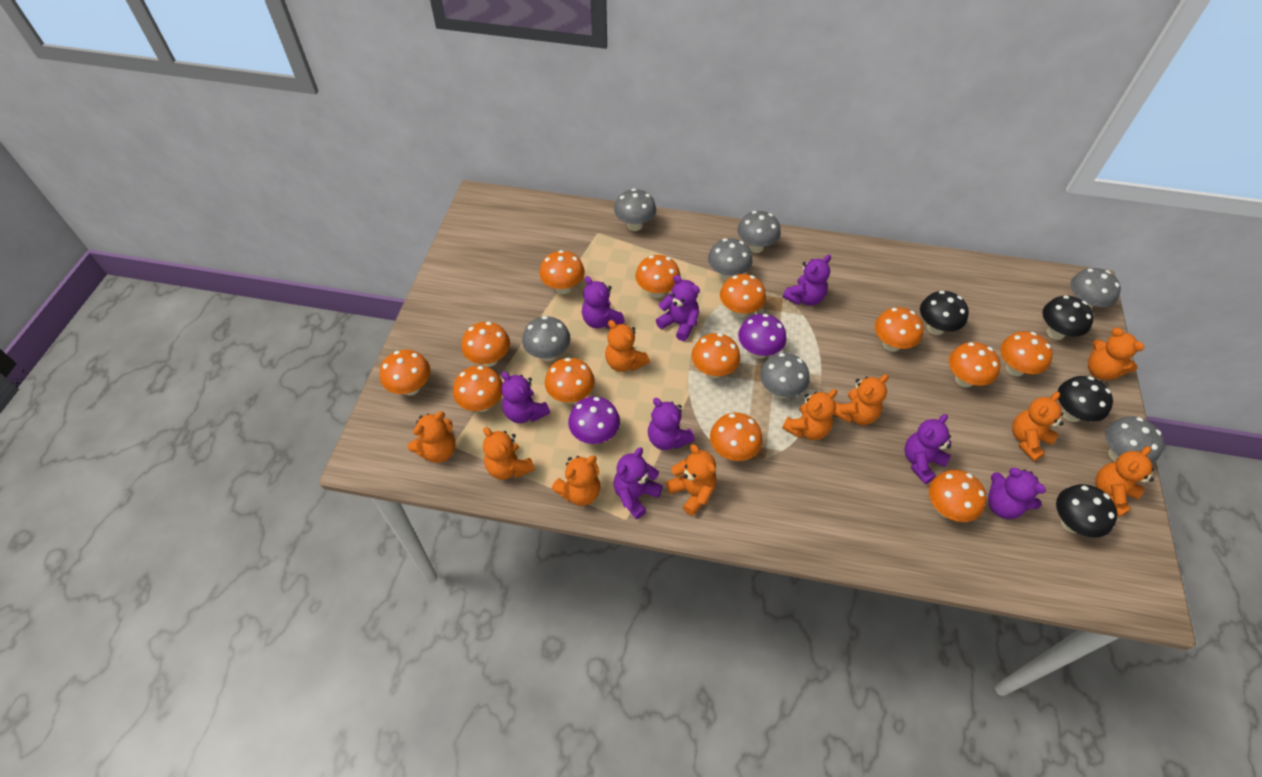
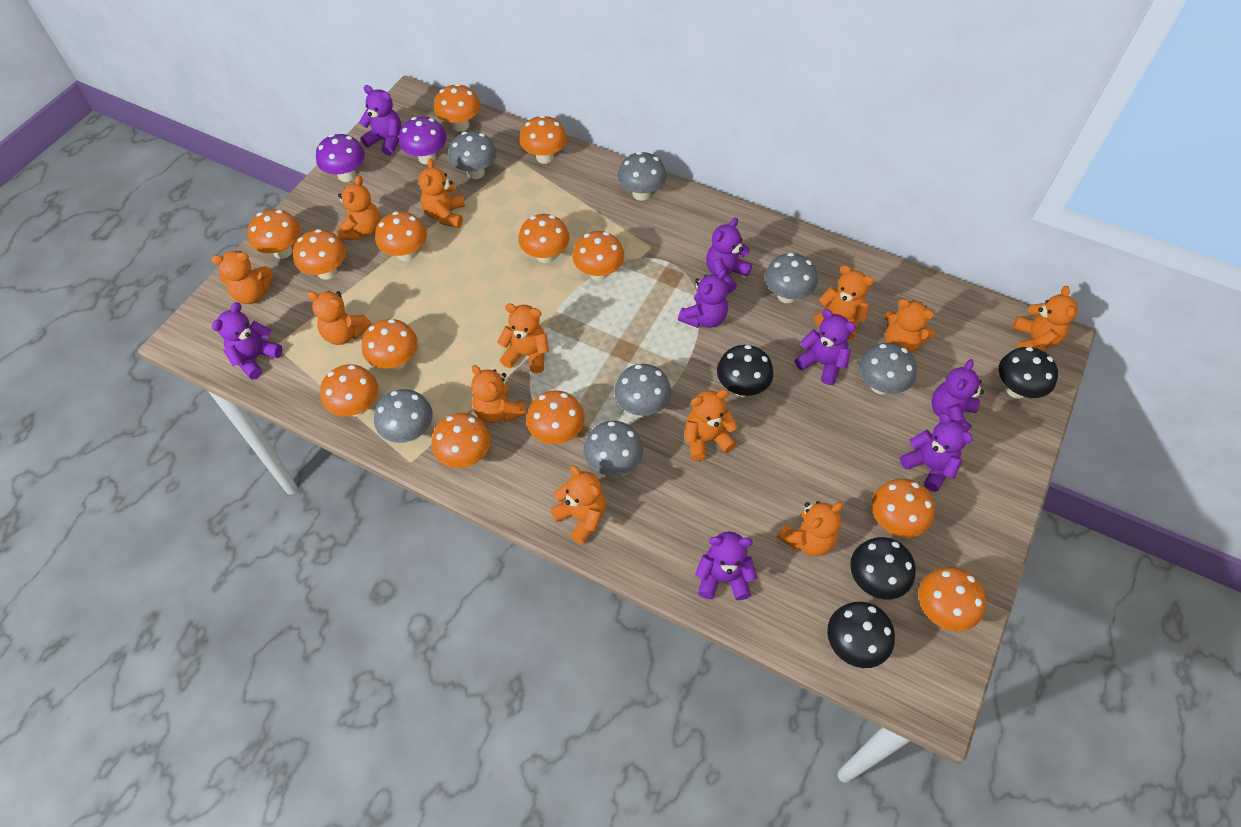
orange teddy bear: [408,412,456,463] [483,427,535,480] [552,456,601,506] [605,320,650,372] [666,444,716,516] [782,389,837,440] [834,374,889,425] [1012,392,1064,461] [1088,328,1144,380] [1095,446,1154,517] = 10 -> [211,250,273,304] [307,291,371,345] [338,175,381,240] [419,158,465,228] [471,365,527,423] [497,304,549,373] [550,466,606,544] [685,389,738,461] [777,501,844,556] [814,265,874,340] [885,299,935,353] [1013,286,1078,351] = 12

